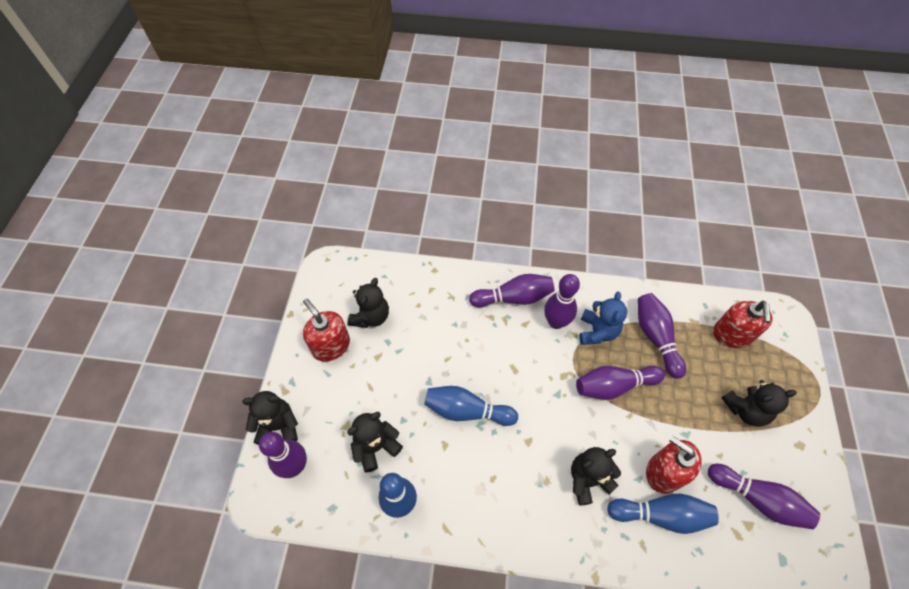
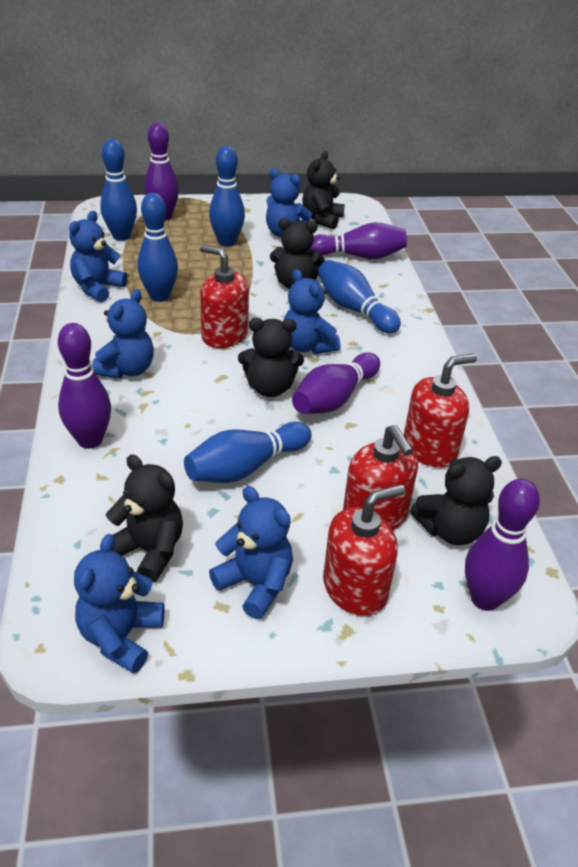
blue bowling pin: [379,473,417,518] [424,386,518,426] [607,494,719,534] = 3 -> [100,139,137,241] [137,193,178,302] [184,422,312,483] [209,146,245,247] [318,260,401,334] = 5
blue teddy bear: [579,291,627,345] = 1 -> [69,211,128,302] [74,534,165,674] [92,289,154,379] [209,486,293,619] [266,168,312,237] [284,269,340,354] = 6
purple bowling pin: [259,432,307,478] [469,274,555,307] [544,274,580,329] [576,366,665,400] [638,293,686,379] [708,464,820,529] = 6 -> [58,323,111,449] [144,123,179,220] [292,352,380,414] [308,222,407,259] [465,479,540,611] = 5
red soap dispenser: [303,299,350,362] [646,436,702,494] [713,301,773,348] = 3 -> [200,245,249,348] [323,484,405,616] [343,425,418,530] [404,353,477,468] = 4

